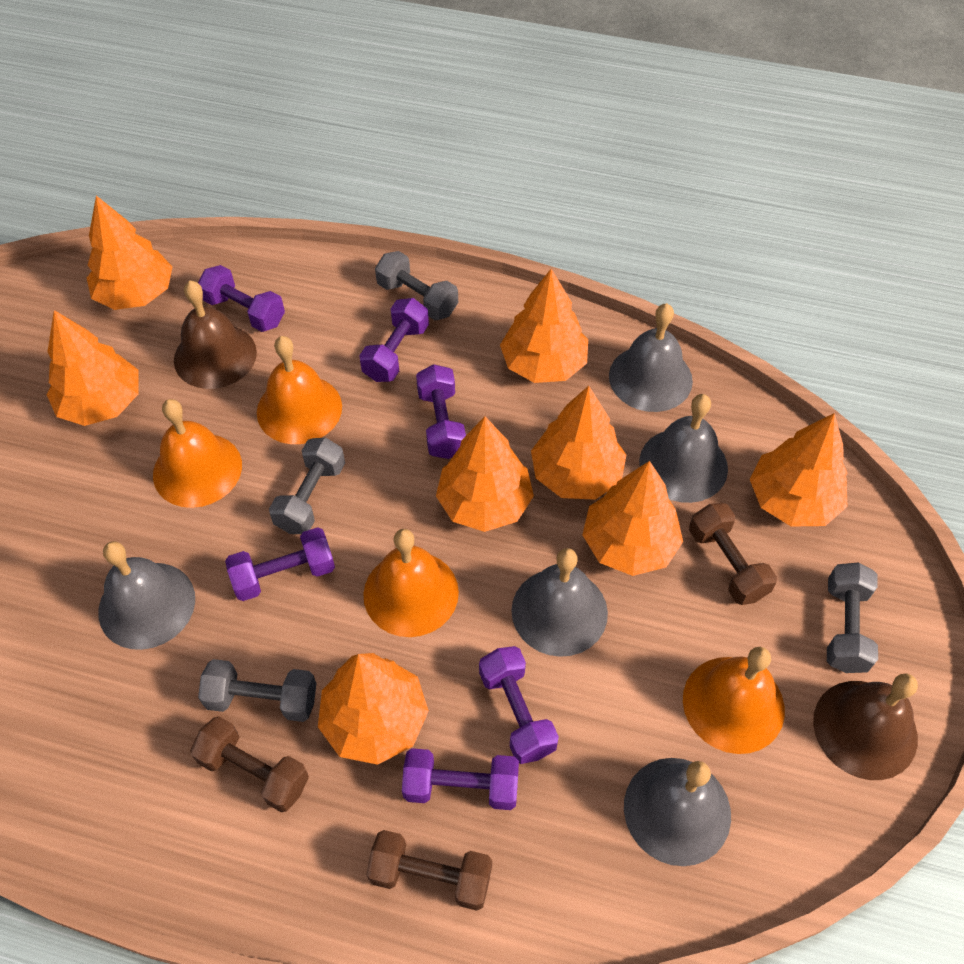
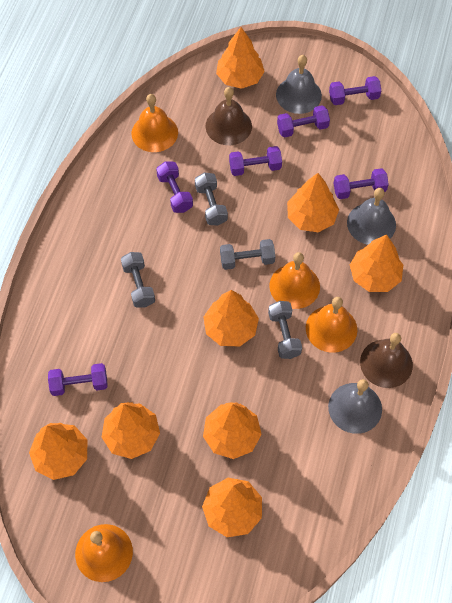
brown dumbbell: [190,716,309,812] [366,830,492,911] [689,503,777,605] = 3 -> none = 0
grey bell: [98,541,195,650] [511,548,608,657] [609,303,693,412] [624,758,731,866] [639,394,728,503] = 5 -> [276,55,322,114] [328,379,382,434] [347,188,396,245] = 3

